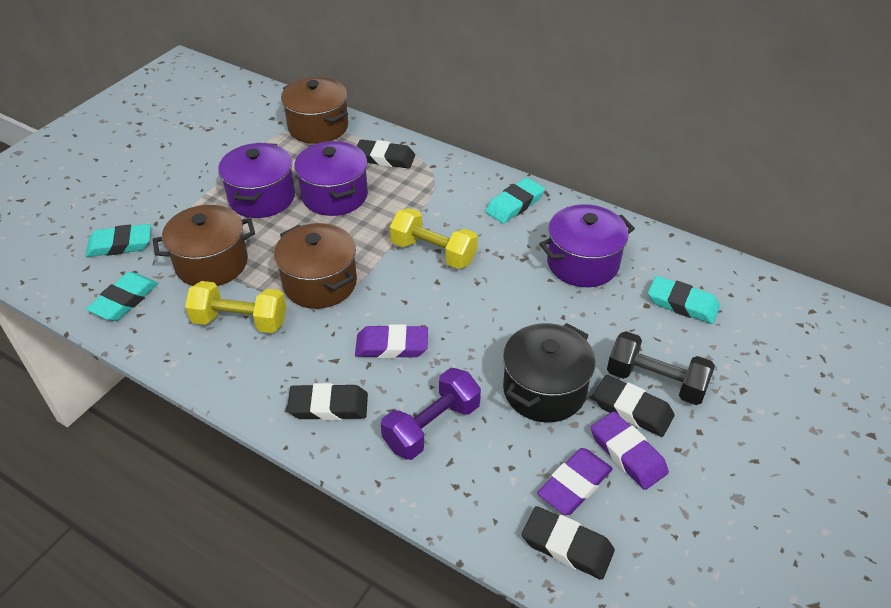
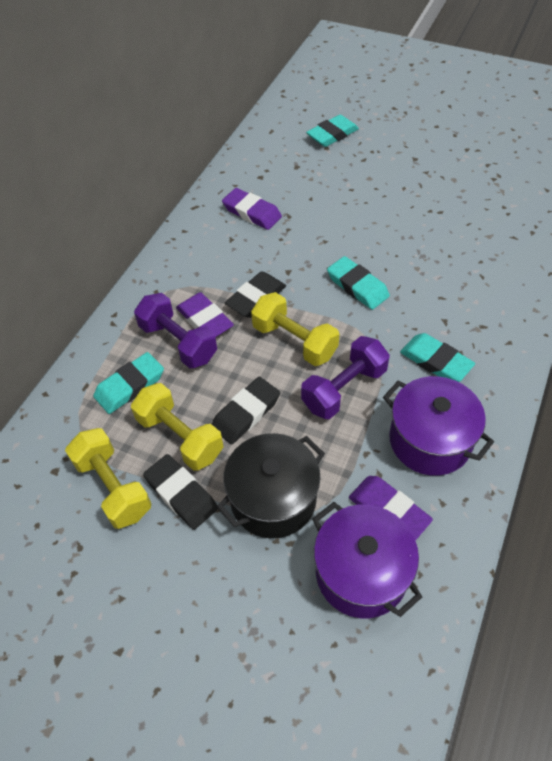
black dumbbell: [607,331,715,405] = 1 -> none = 0
black eraser: [287,383,368,420] [357,139,415,169] [522,506,615,580] [593,375,674,437] = 4 -> [143,454,218,530] [212,377,280,444] [225,271,286,318] = 3
brown pot: [153,205,255,286] [274,223,357,309] [281,77,348,144] = 3 -> none = 0
purple dumbbell: [381,368,481,460] = 1 -> [134,293,217,368] [301,336,390,419] = 2
purple pot: [218,143,295,218] [294,141,368,216] [539,204,635,287] = 3 -> [312,502,422,618] [383,376,494,476] = 2
yellow dumbbell: [185,281,286,333] [390,208,478,269] = 2 -> [65,428,151,529] [131,383,223,471] [251,292,339,366] = 3

